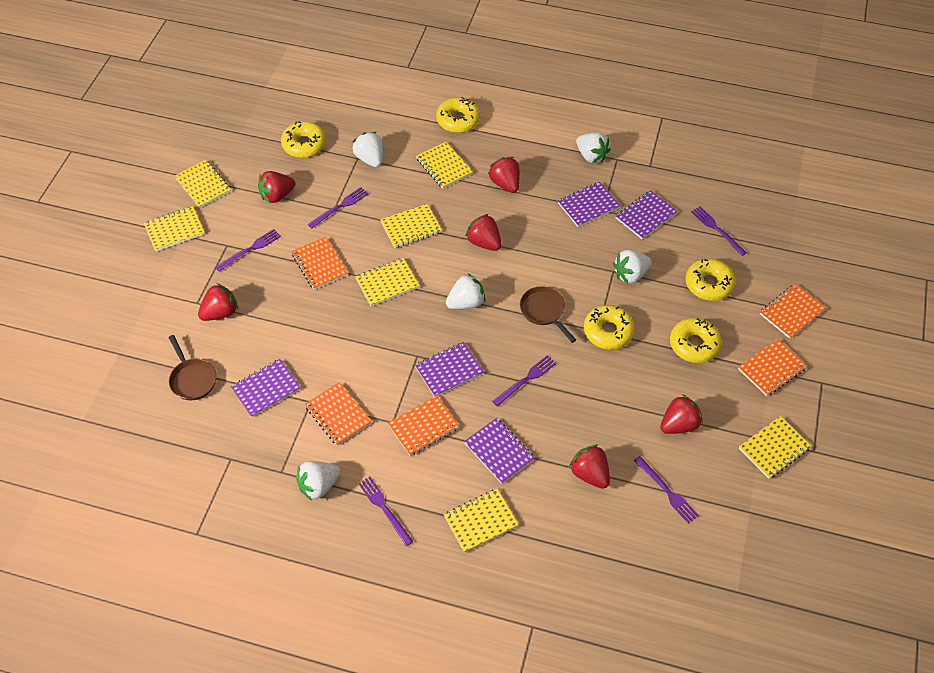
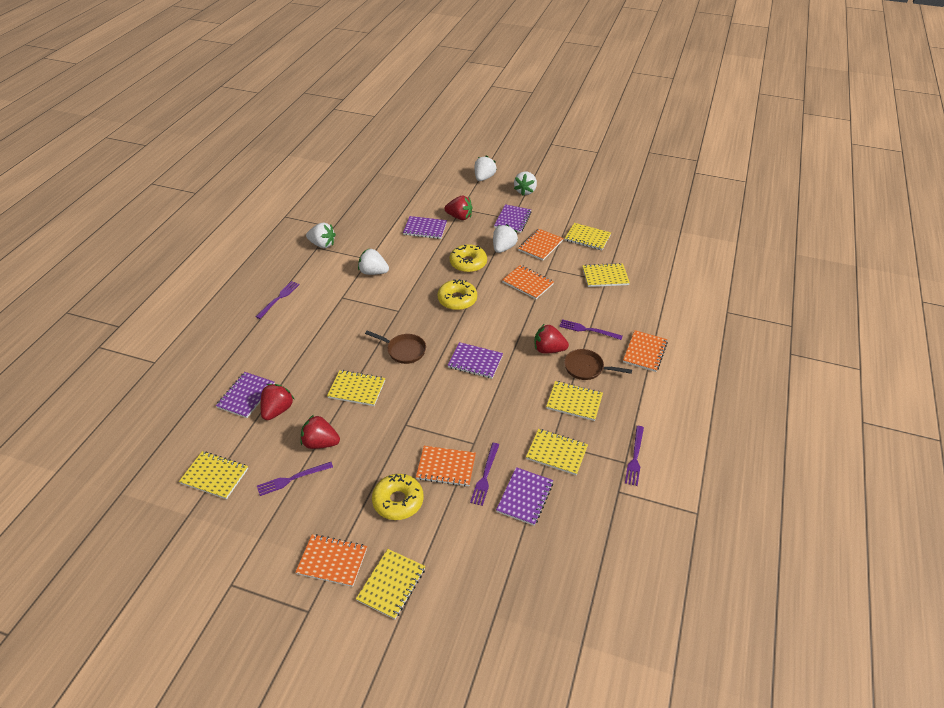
purple fork: [215,229,281,271] [307,187,368,229] [358,477,413,546] [492,355,556,407] [634,456,699,524] [691,206,747,256] = 6 -> [256,281,300,319] [257,462,333,496] [470,443,499,506] [559,319,623,340] [625,426,644,486] = 5
red strawberry: [198,283,238,321] [258,171,295,203] [465,214,502,251] [488,157,520,193] [569,444,610,489] [660,394,703,434] = 6 -> [260,384,294,420] [301,415,340,449] [445,196,473,220] [535,324,569,354] = 4
yellow donut: [281,121,326,158] [436,97,480,133] [584,305,635,350] [670,318,722,363] [685,259,735,301] = 5 -> [372,474,423,520] [438,279,477,310] [450,244,487,273] = 3

